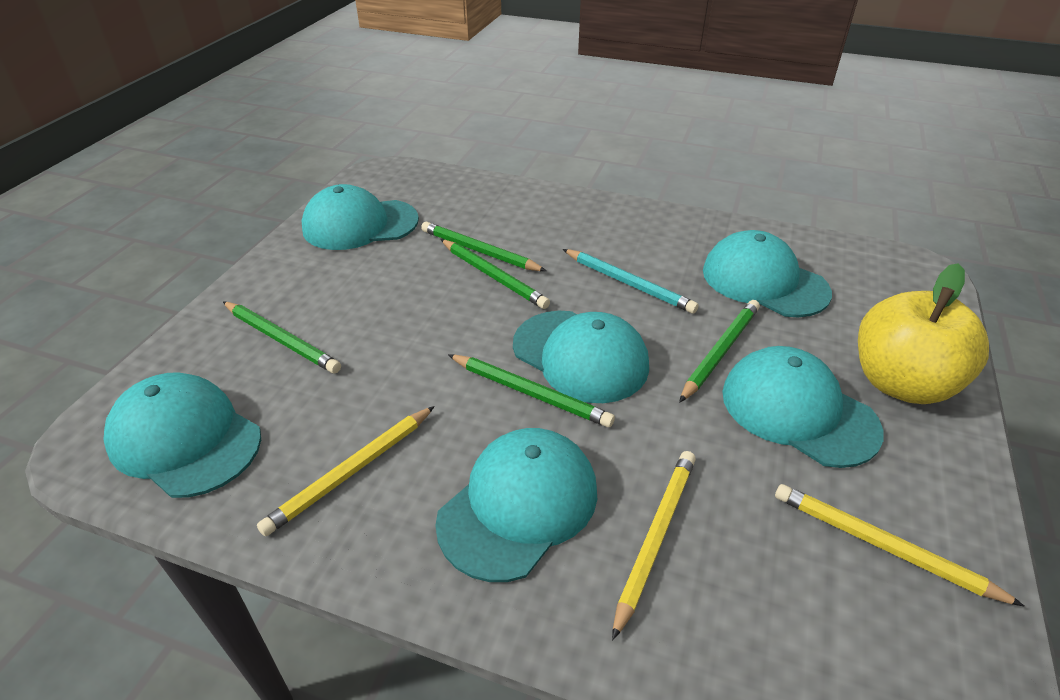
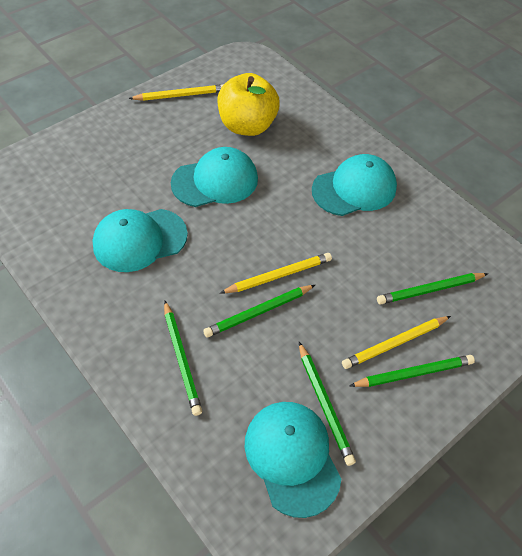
turquoise cap: [103,372,261,498] [302,184,419,250] [435,428,597,582] [513,311,649,403] [703,230,832,317] [722,346,883,468] = 6 -> [92,209,188,272] [171,147,258,207] [245,402,341,518] [312,154,397,216] = 4
turquoise pencil: [563,249,699,314] = 1 -> none = 0

